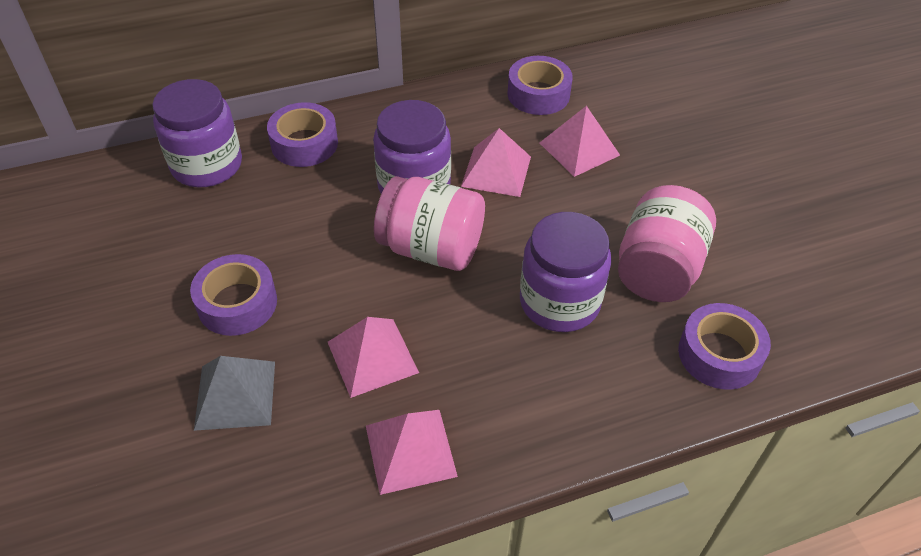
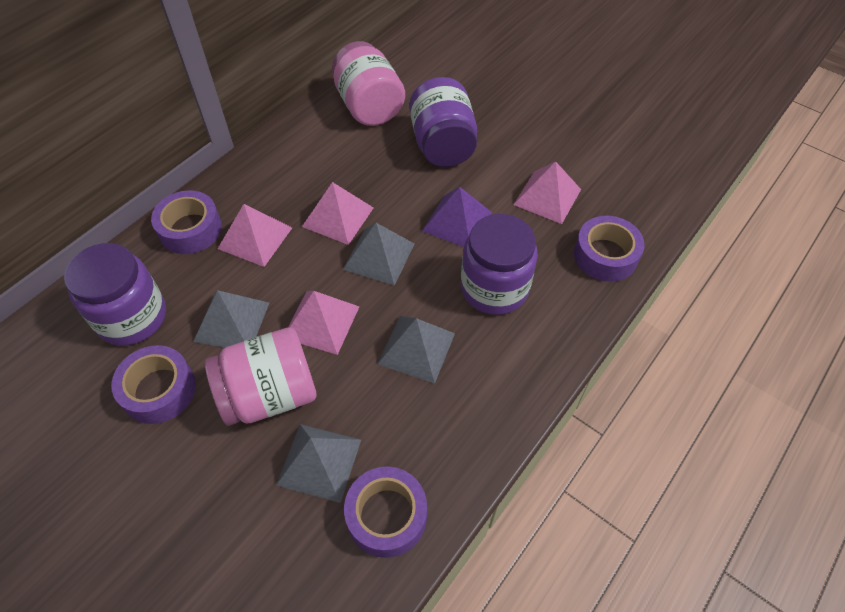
grey pyramid: [194,356,275,431] = 1 -> [193,291,269,348] [276,424,361,503] [343,223,414,286] [378,316,455,384] = 4
purple pyramid: none = 0 -> [422,187,492,247] = 1

